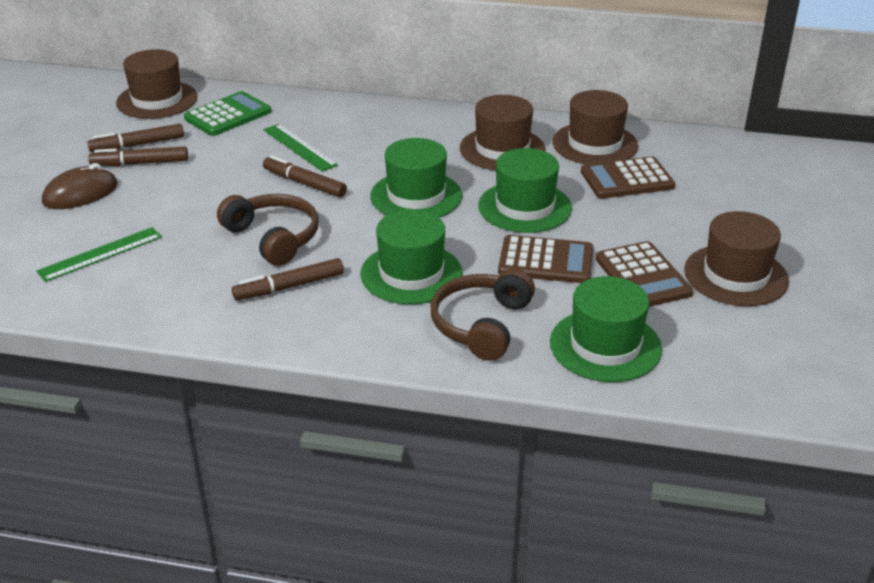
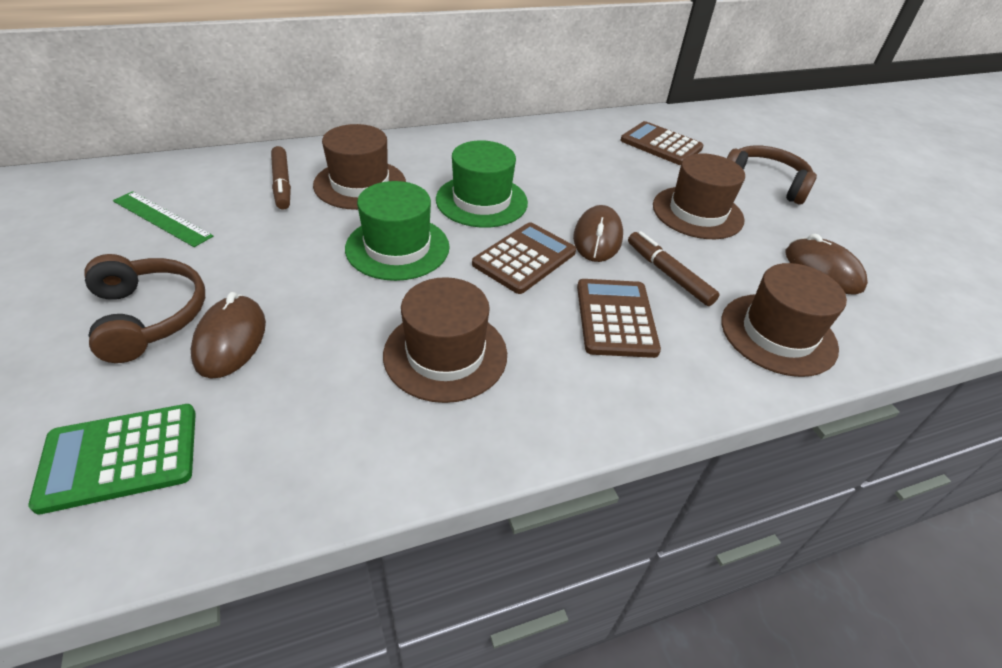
brown marker: [87,124,184,152] [88,147,188,166] [232,258,344,300] [263,155,347,198] = 4 -> [271,146,291,209] [628,231,720,306] = 2
brown mouse: [42,163,118,209] = 1 -> [191,292,266,378] [573,205,623,262] [786,234,868,294] = 3
green hat: [360,210,462,304] [370,138,462,217] [478,148,572,233] [550,276,662,382] = 4 -> [345,181,450,281] [436,140,528,228] = 2
green ruler: [36,227,162,282] [263,124,338,172] = 2 -> [113,191,213,247] = 1

